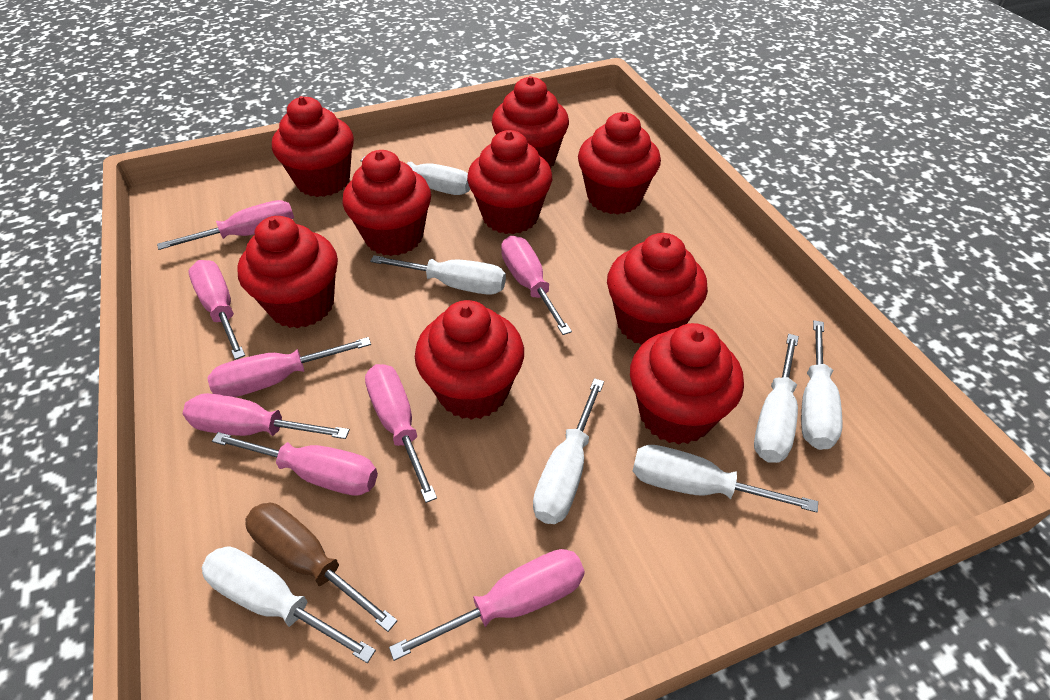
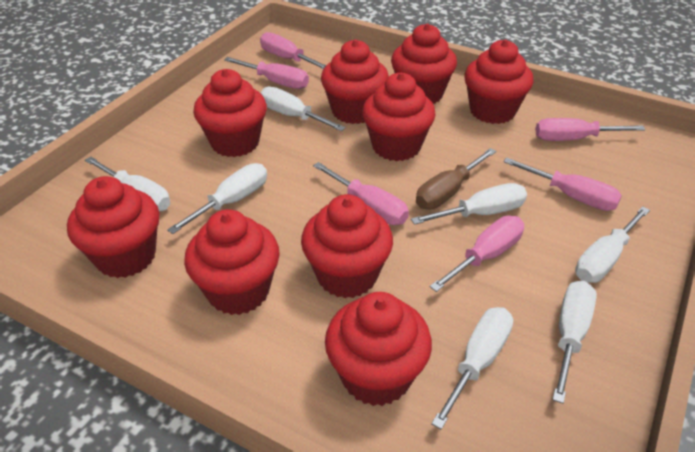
pink screwdriver: [157,200,294,250] [183,393,350,439] [189,260,245,360] [207,337,371,397] [212,432,378,496] [365,364,437,503] [389,549,585,661] [501,236,572,335] = 8 -> [224,57,309,89] [260,32,326,69] [313,162,409,225] [430,216,524,292] [503,158,622,211] [535,118,645,141] = 6

